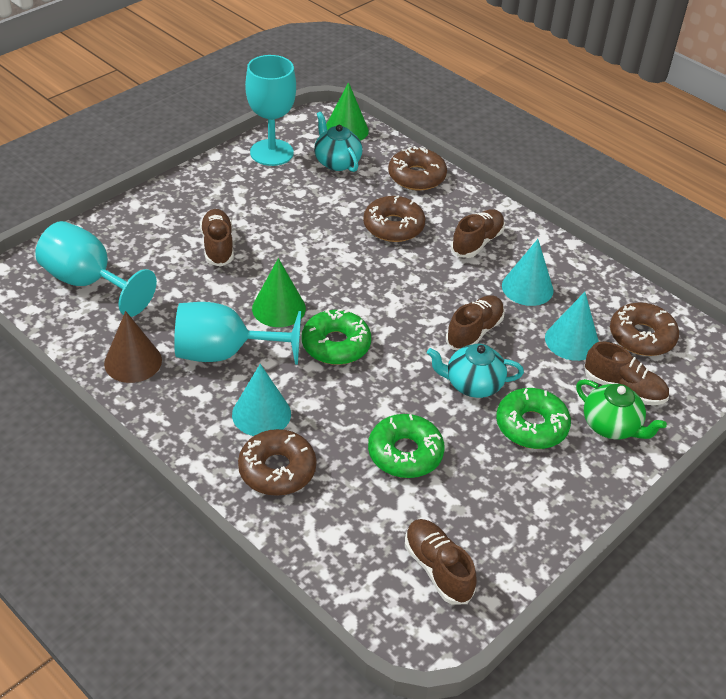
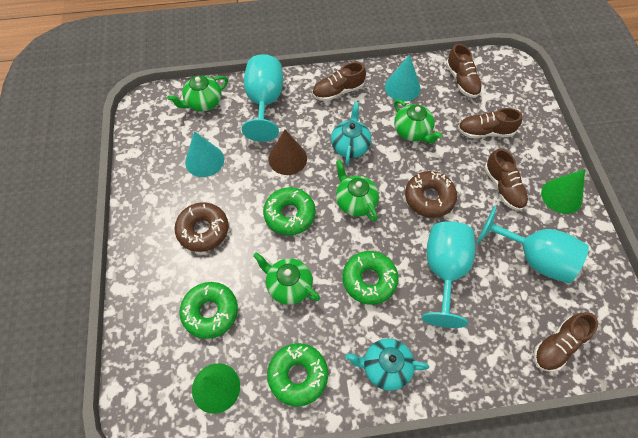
brown donut: [238,429,316,496] [363,196,425,242] [388,146,447,191] [610,302,679,356] = 4 -> [174,202,229,252] [405,171,457,218] = 2
green donut: [302,308,371,365] [368,414,445,478] [496,388,571,449] = 3 -> [180,282,238,339] [263,187,316,235] [267,343,328,407] [343,251,398,305] = 4
green teapot: [576,379,667,439] = 1 -> [167,75,228,112] [253,252,320,305] [336,160,379,221] [394,99,442,143] = 4
turquoise cone: [232,364,291,436] [502,239,554,306] [545,292,599,361] = 3 -> [185,131,224,177] [385,55,421,102] = 2

